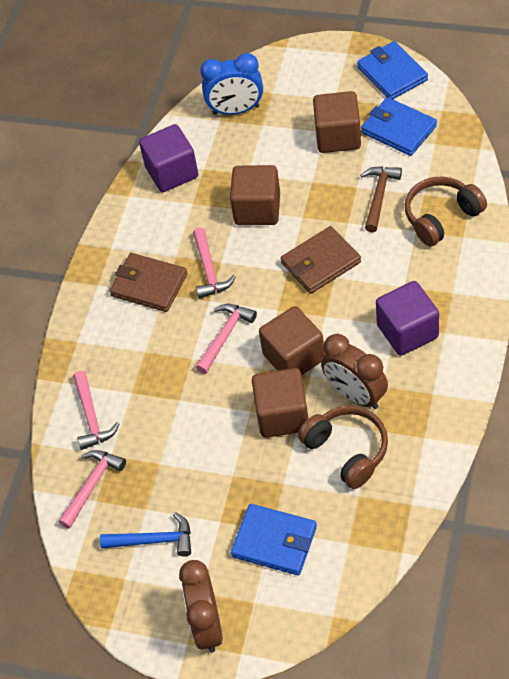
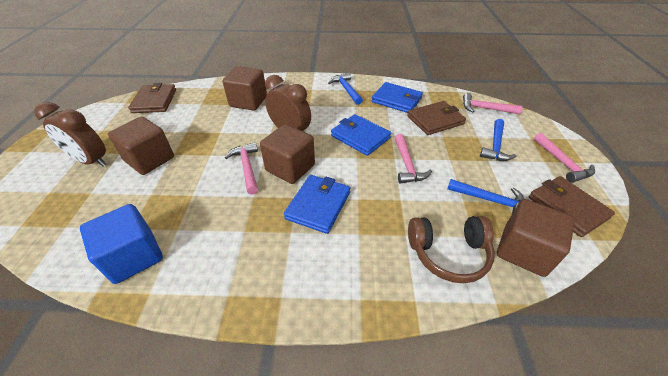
blue clock: [200,53,263,115] = 1 -> none = 0
blue cube: none = 0 -> [80,204,163,284] = 1
blue hammer: [100,512,191,557] = 1 -> [328,72,363,105] [448,179,524,214] [480,119,517,161] = 3
brown hammer: [360,166,402,232] = 1 -> none = 0
brown headphones: [298,406,388,489] [405,176,487,246] = 2 -> [408,216,495,283] = 1
brown wallet: [109,253,187,312] [281,226,361,294] = 2 -> [128,83,176,113] [407,101,466,135] [529,176,615,237] = 3
purple cube: [139,124,198,192] [376,281,439,356] = 2 -> none = 0

